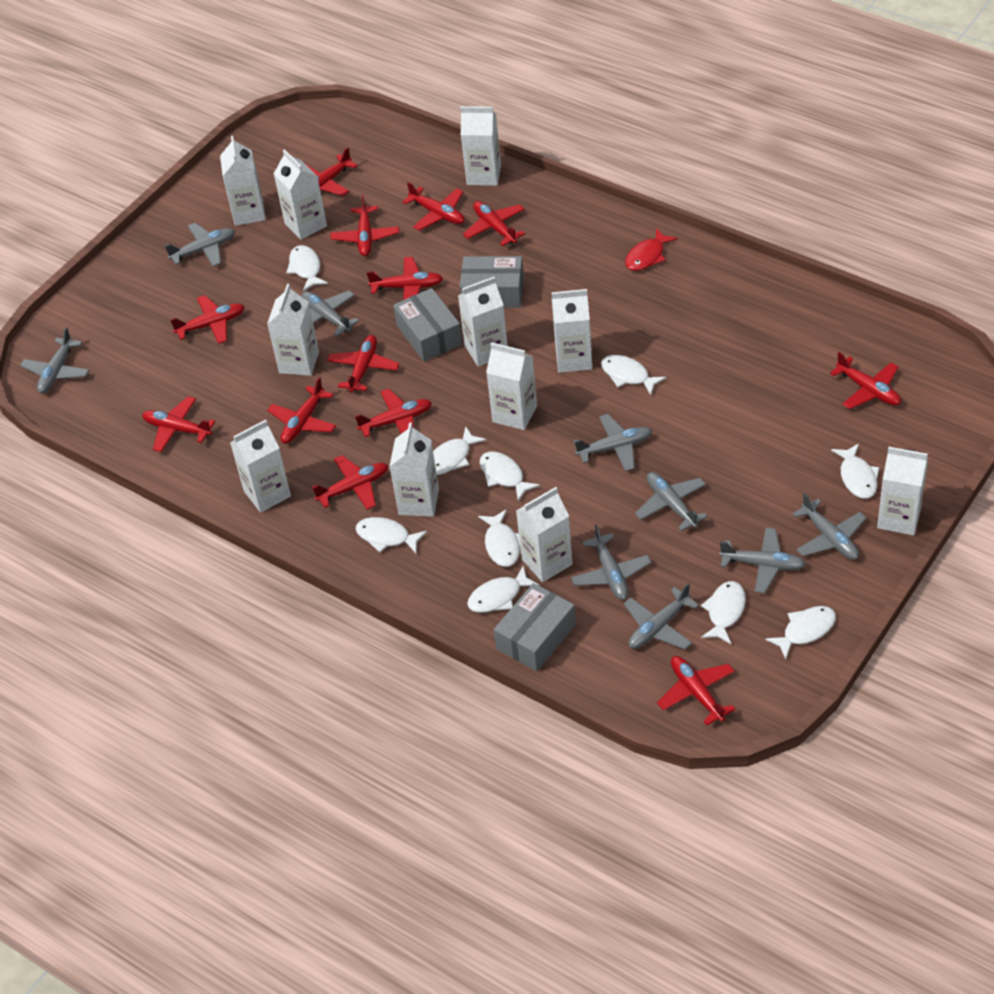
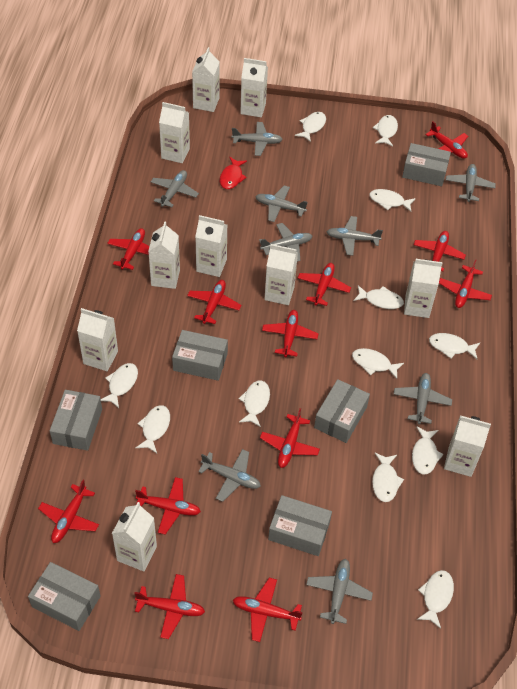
grey box: [393,288,462,361] [460,256,524,308] [494,583,576,671] = 3 -> [28,562,101,631] [50,390,102,451] [172,330,228,381] [268,495,332,556] [314,379,370,443] [402,143,451,186] = 6
red plane: [142,396,215,452] [170,295,245,344] [267,377,336,444] [306,147,358,196] [312,455,388,510] [327,335,399,393] [330,194,399,256] [355,389,432,437] [367,257,443,300] [402,182,465,231] [463,201,525,246] [657,656,736,725] [830,352,901,409] = 13 -> [38,480,99,543] [107,228,150,270] [134,574,205,639] [135,477,201,535] [187,280,242,324] [233,578,303,642] [260,408,320,468] [262,310,319,357] [298,263,351,306] [414,231,466,271] [425,121,468,159] [439,259,492,308] = 12
white carton: [220,136,266,226] [230,420,291,513] [267,284,319,376] [274,149,327,240] [389,422,439,517] [458,277,508,367] [460,106,501,186] [486,342,537,430] [516,487,573,582] [552,289,592,373] [877,447,928,535] = 11 -> [77,308,118,371] [112,502,157,572] [148,221,180,289] [159,102,190,163] [192,47,220,112] [195,215,227,277] [240,58,268,118] [264,244,298,305] [404,259,442,318] [444,416,491,477] = 10
white fish: [286,245,328,291] [356,517,427,553] [433,426,486,475] [467,566,539,613] [478,509,520,567] [480,451,540,501] [601,355,666,395] [701,581,746,645] [765,606,836,659] [831,443,880,499] = 10 -> [101,363,138,408] [136,405,170,453] [238,381,270,427] [295,112,326,142] [352,348,404,379] [354,285,404,309] [369,189,416,212] [372,453,404,502] [373,115,398,146] [412,426,444,474] [417,570,454,629] [429,333,480,359] = 12

